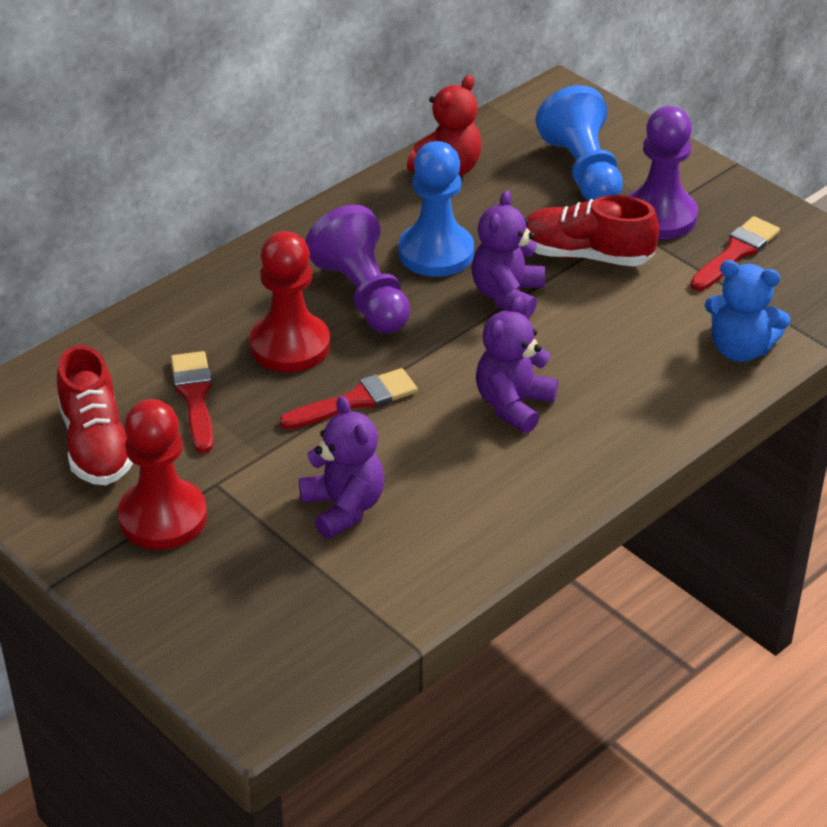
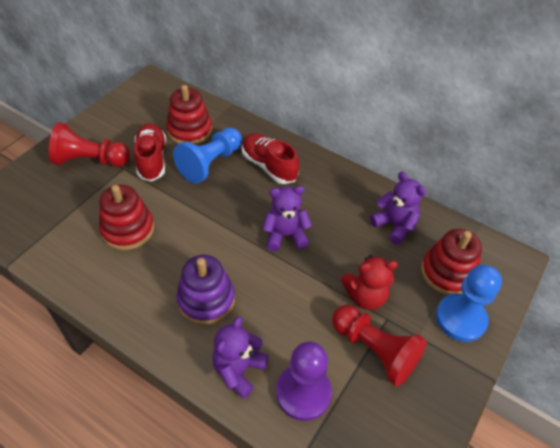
blue teddy bear: [705,260,791,362] = 1 -> none = 0
purple pawn: [305,205,410,334] [628,106,698,239] = 2 -> [276,341,332,421] = 1
purple stacking toy: none = 0 -> [176,255,235,325] = 1
red brush: [171,351,213,453] [279,368,418,430] [690,216,780,291] = 3 -> none = 0
red stacking toy: none = 0 -> [99,185,154,250] [166,85,212,145] [421,229,482,295] = 3

